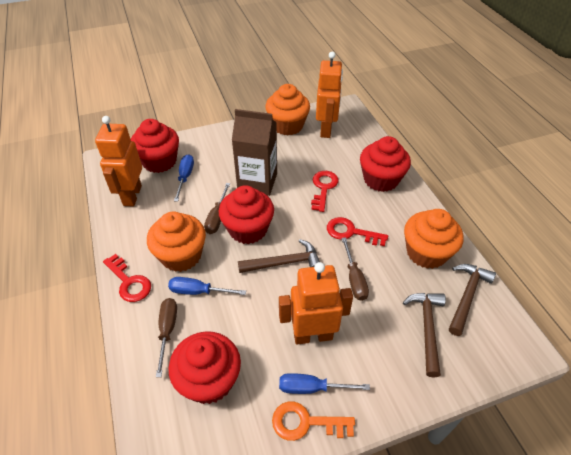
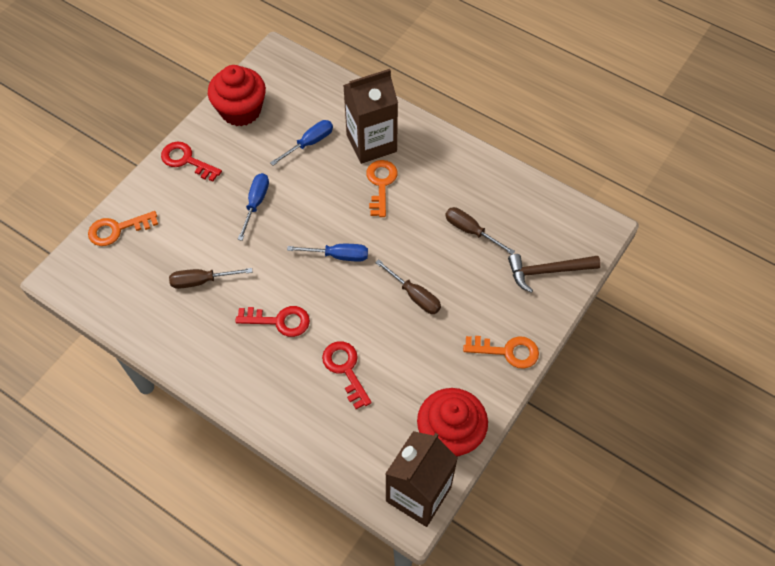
brown carton: [232,109,277,196] = 1 -> [343,69,398,164] [385,431,458,527] = 2
brown hammer: [238,239,320,273] [403,293,446,377] [449,264,496,336] = 3 -> [508,254,601,293] = 1
orange cupcake: [147,212,206,272] [265,84,310,135] [404,209,464,269] = 3 -> none = 0
orange key: [272,402,355,441] = 1 -> [88,211,158,246] [366,160,398,217] [463,336,539,369] = 3
orange robot: [95,116,142,206] [279,262,353,345] [316,52,343,138] = 3 -> none = 0
red cupcake: [131,119,179,173] [169,331,241,404] [219,185,274,244] [360,136,411,192] = 4 -> [208,65,266,126] [417,388,488,457] = 2

